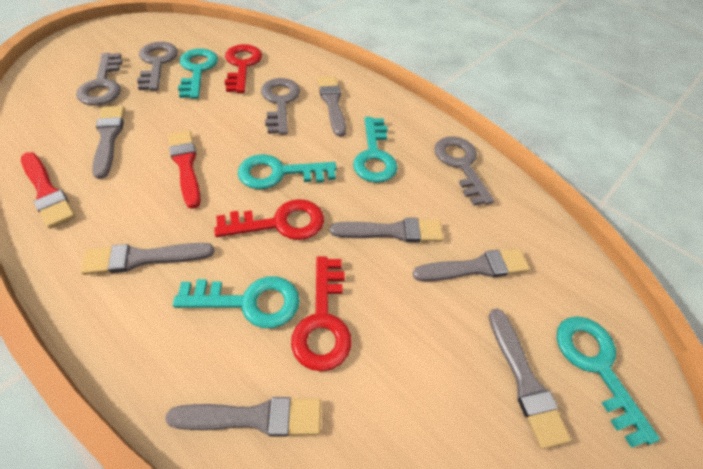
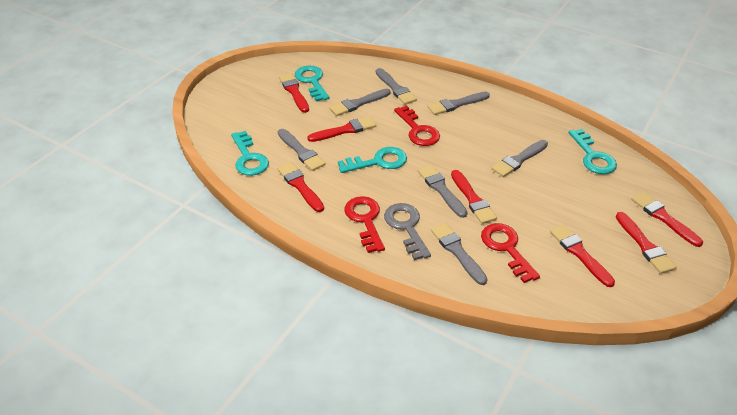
grey key: [76,53,122,106] [137,42,178,91] [261,78,300,135] [434,136,494,206] = 4 -> [384,203,431,260] = 1
red brush: [21,152,76,229] [168,130,201,209] = 2 -> [277,162,324,212] [279,73,309,113] [307,116,376,142] [451,170,497,224] [550,224,615,287] [616,212,677,274] [632,192,703,247] = 7
turquoise key: [173,276,300,328] [178,48,218,99] [238,154,337,189] [353,117,398,183] [557,317,660,448] = 5 -> [231,131,269,176] [295,66,329,102] [338,147,407,173] [568,129,617,174] = 4

